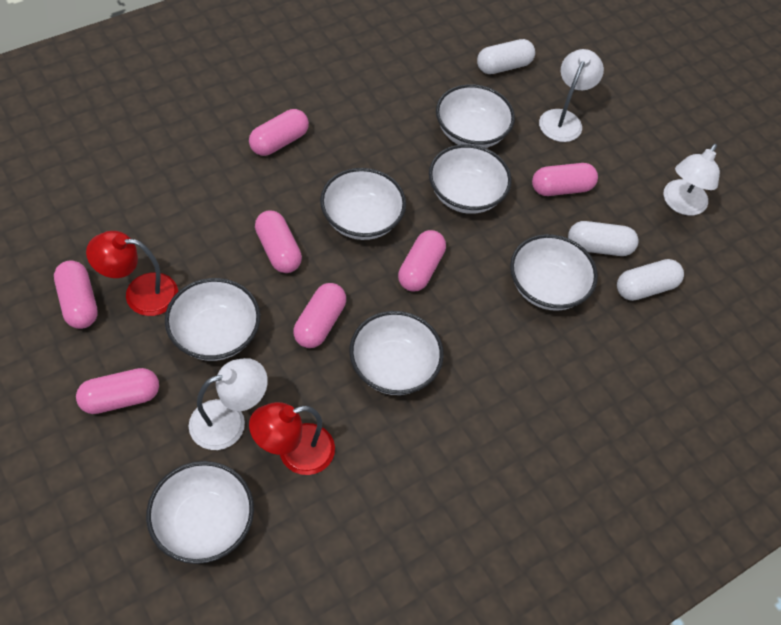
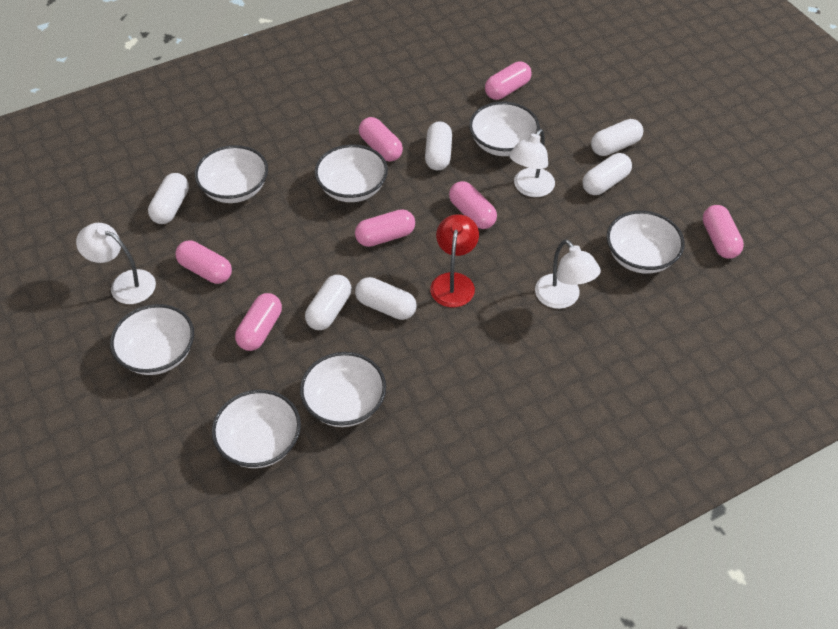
red lamp: [86,231,178,316] [249,402,335,475] = 2 -> [430,214,479,307] = 1
white capsule: [477,39,535,74] [568,221,639,256] [617,259,684,301] = 3 -> [148,173,189,224] [305,275,352,330] [355,277,416,320] [425,122,452,170] [583,153,632,195] [591,119,643,156] = 6

